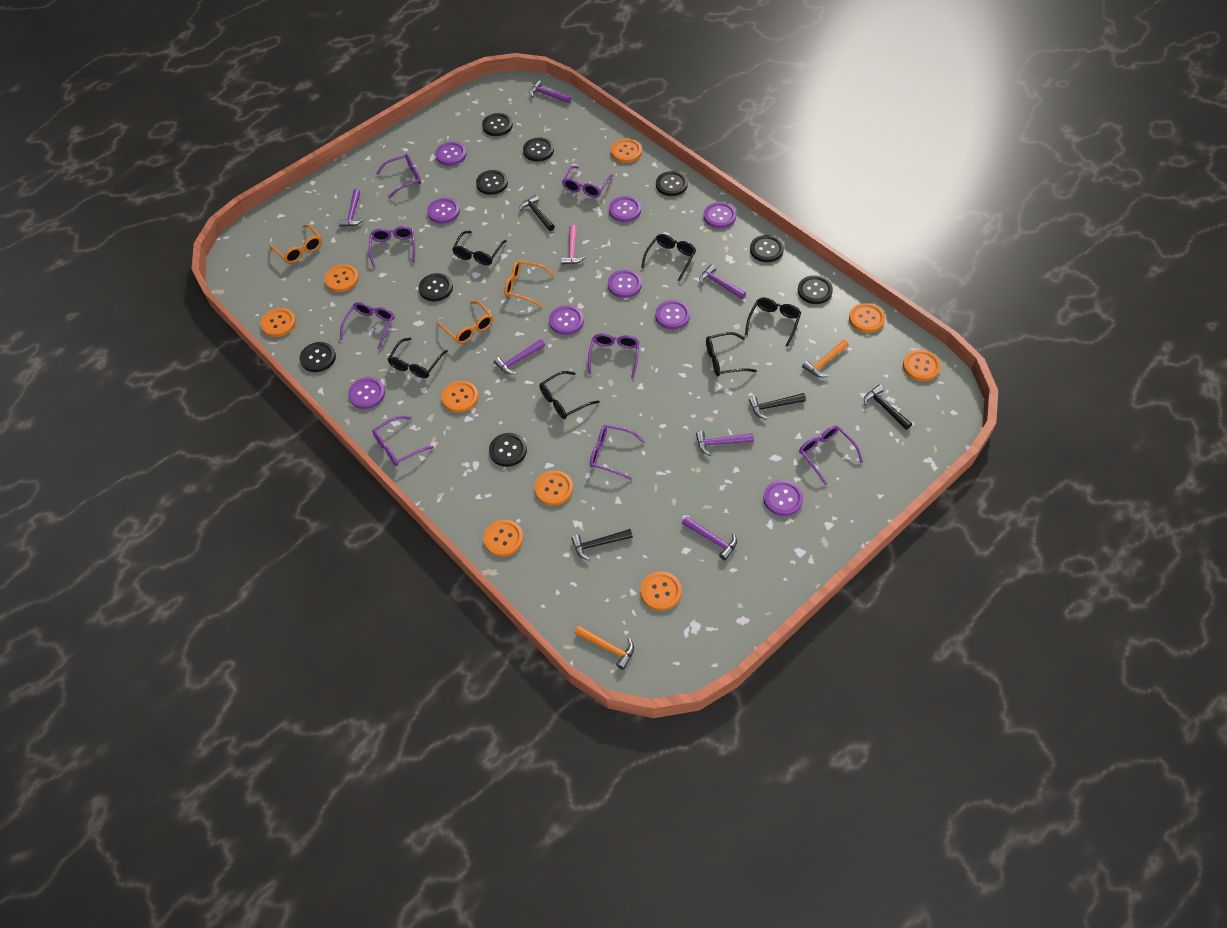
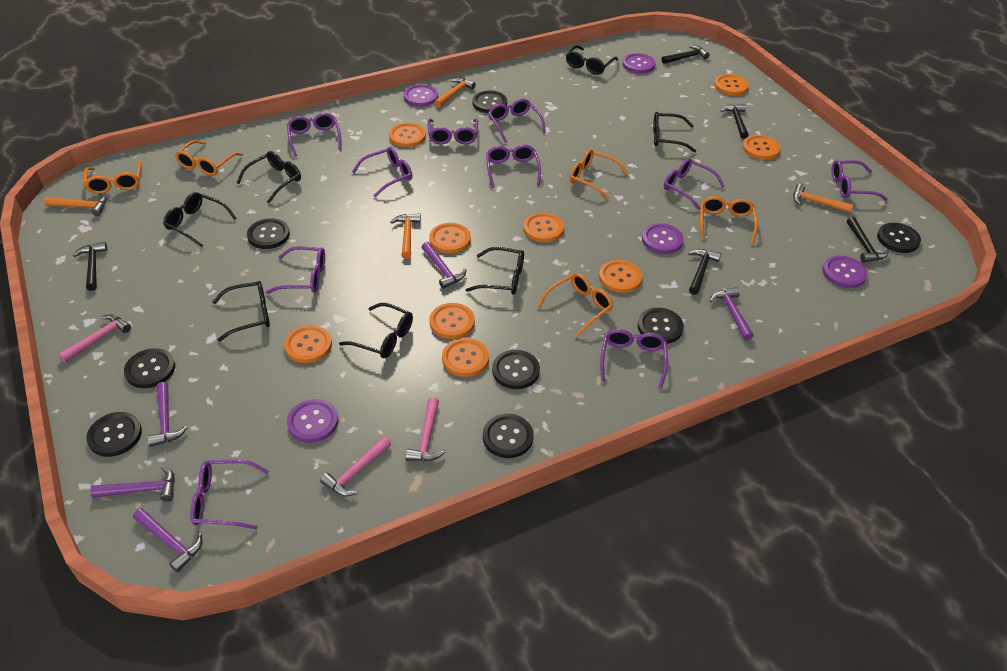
black button: [300,342,336,372] [418,273,453,301] [476,170,508,195] [482,113,513,136] [489,433,527,467] [523,138,554,161] [656,171,688,196] [750,235,784,262] [798,275,833,304] = 9 -> [86,412,142,457] [124,348,175,388] [247,218,290,249] [473,91,507,113] [483,414,534,458] [492,350,540,389] [638,308,684,344] [877,223,921,253] = 8
black glasses: [388,338,448,378] [452,231,507,265] [540,371,599,419] [641,234,696,282] [706,332,757,376] [745,297,801,347] = 6 -> [163,192,237,248] [212,281,270,342] [237,151,301,203] [339,303,413,358] [466,247,524,295] [566,45,618,75] [653,112,696,153] = 7
black hammer: [519,195,555,231] [571,529,633,561] [749,393,806,419] [864,385,912,430] = 4 -> [73,241,107,291] [662,45,709,64] [688,249,721,295] [721,104,749,139] [847,217,889,263] = 5
orange glasses: [269,224,322,263] [436,301,493,344] [504,261,555,307] = 3 -> [84,160,142,194] [175,140,243,176] [537,273,613,337] [570,149,628,200] [700,196,758,244] = 5
orange hammer: [575,626,634,670] [802,340,849,377] = 2 -> [44,193,107,216] [390,213,421,259] [434,78,476,107] [793,184,853,213] = 4
pink hammer: [561,225,586,265] = 1 -> [59,314,131,362] [320,436,391,496] [405,397,445,461] = 3
purple button: [348,377,385,409] [427,198,460,224] [435,142,467,166] [549,305,584,335] [608,270,642,298] [609,196,641,222] [655,300,690,329] [703,202,736,228] [763,480,803,516] = 9 -> [287,399,338,443] [404,84,438,107] [622,53,655,74] [642,223,684,254] [823,256,867,288] = 5
purple glasses: [340,302,395,350] [369,226,415,268] [372,416,434,466] [376,154,421,198] [562,166,613,198] [588,333,639,379] [590,425,645,480] [799,426,863,485] = 8 -> [190,459,269,530] [266,246,325,294] [287,113,341,157] [352,147,412,197] [428,118,478,144] [486,145,541,188] [488,99,546,143] [600,329,668,389] [664,158,725,210] [832,160,888,201] = 10
purple hammer: [338,189,364,227] [494,339,545,374] [530,80,571,103] [682,516,737,560] [696,431,754,456] [699,264,746,299] = 6 -> [90,466,175,502] [133,508,202,572] [147,382,188,447] [422,242,466,289] [710,287,754,341] = 5

